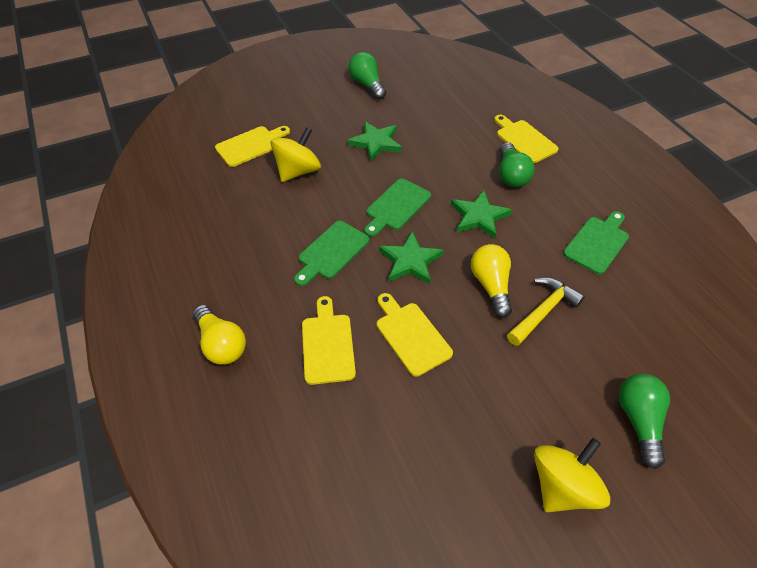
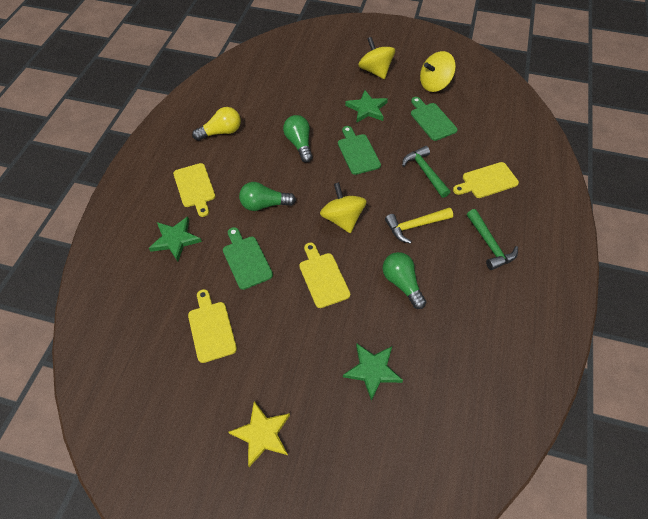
green hammer: none = 0 -> [402,146,450,198] [467,209,518,270] = 2
yellow light bulb: [192,305,246,365] [471,244,512,318] = 2 -> [192,107,241,141] = 1
yellow spinning top: [271,127,321,182] [534,438,610,512] = 2 -> [320,182,367,233] [358,37,395,79] [420,51,456,92] = 3
yellow star: none = 0 -> [229,401,290,467] = 1

